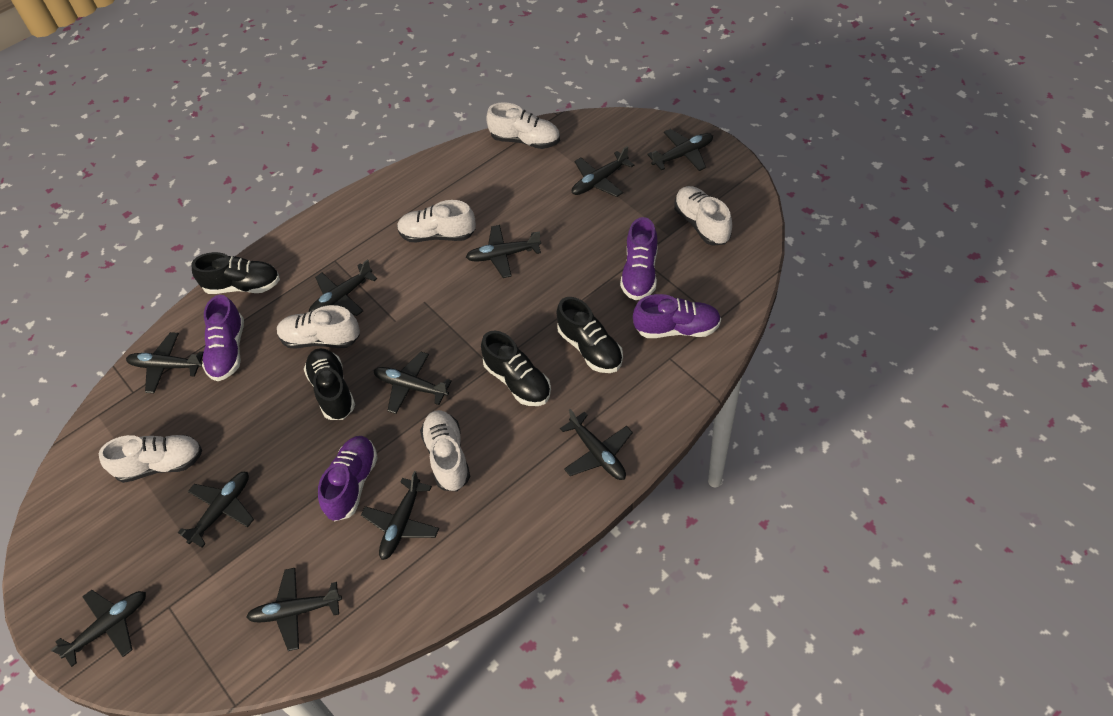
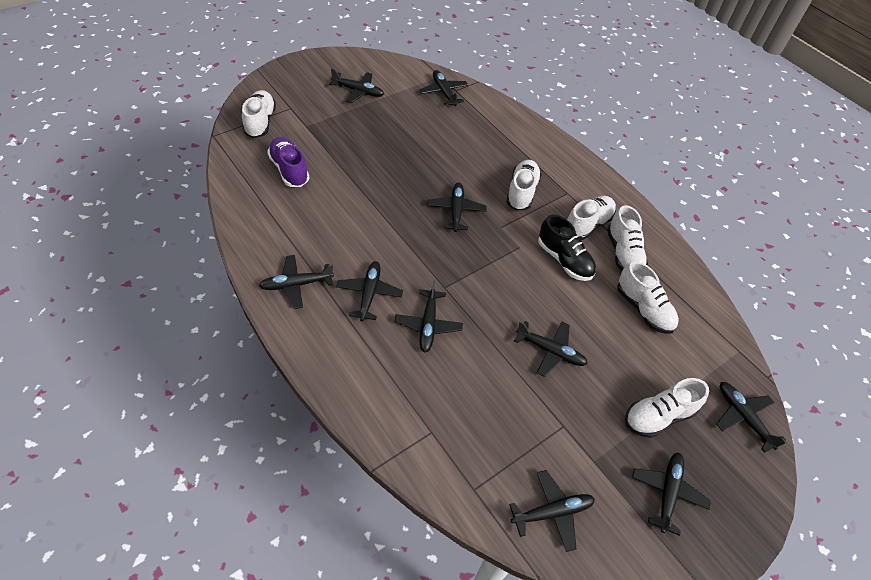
black plane: [51,590,146,667] [126,332,203,393] [178,472,254,548] [246,568,342,651] [309,259,378,316] [361,471,439,560] [373,351,452,414] [466,225,541,278] [560,409,633,480] [572,146,634,197] [647,129,713,171] = 11 -> [259,255,334,309] [329,68,384,103] [336,261,403,321] [394,281,463,352] [420,70,468,106] [428,183,487,232] [509,470,595,552] [514,321,588,377] [632,452,711,536] [716,382,787,453] = 10
black shoe: [191,252,280,294] [304,348,355,420] [481,331,551,406] [557,297,623,373] = 4 -> [538,215,596,281] = 1
purple shoe: [202,295,244,381] [318,436,378,521] [620,217,658,300] [633,294,721,338] = 4 -> [267,137,309,187] = 1

